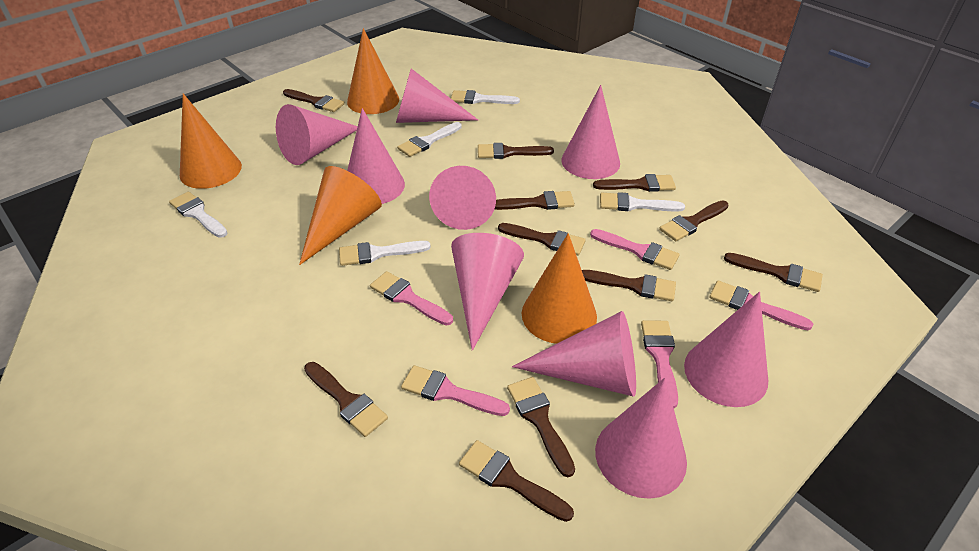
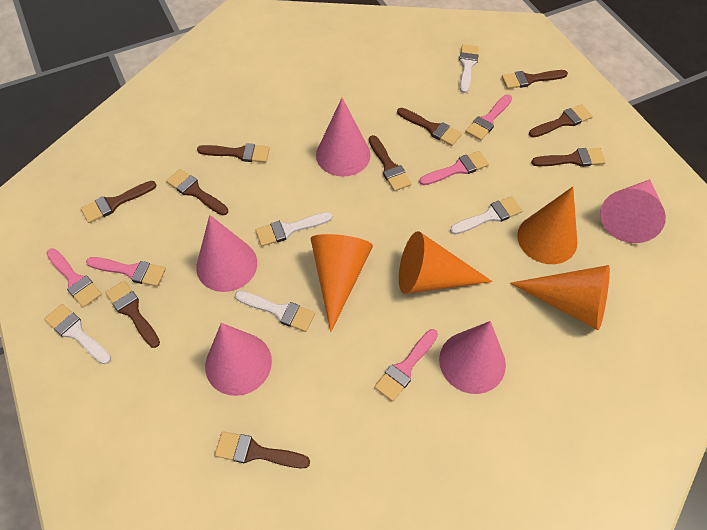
brown brush: [283,89,345,112] [304,362,388,437] [459,440,574,522] [478,143,554,159] [495,191,575,210] [498,223,586,256] [507,377,575,477] [582,270,676,301] [593,174,676,192] [659,200,729,241] [724,253,823,292] = 11 -> [81,181,157,223] [105,281,160,348] [166,169,228,215] [197,143,270,162] [215,431,310,468] [369,135,412,191] [397,108,462,146] [502,70,568,89] [529,104,593,138] [531,148,606,167] = 10
pink cone: [276,104,358,165] [347,108,405,204] [396,69,478,123] [429,166,496,230] [451,233,524,351] [512,311,636,397] [561,85,620,179] [595,378,687,499] [684,292,768,407] = 9 -> [196,215,257,292] [205,323,272,396] [316,98,371,177] [439,321,506,394] [600,179,666,243] = 5

